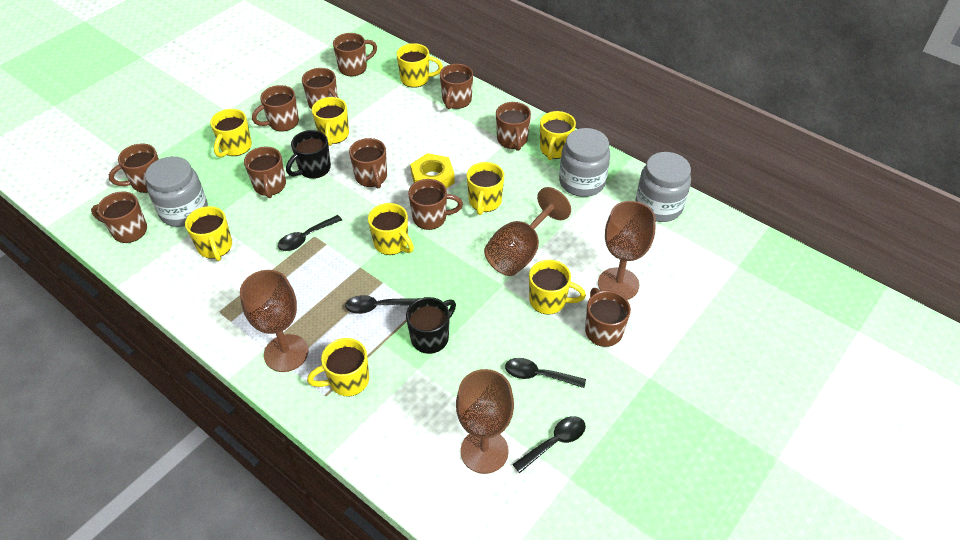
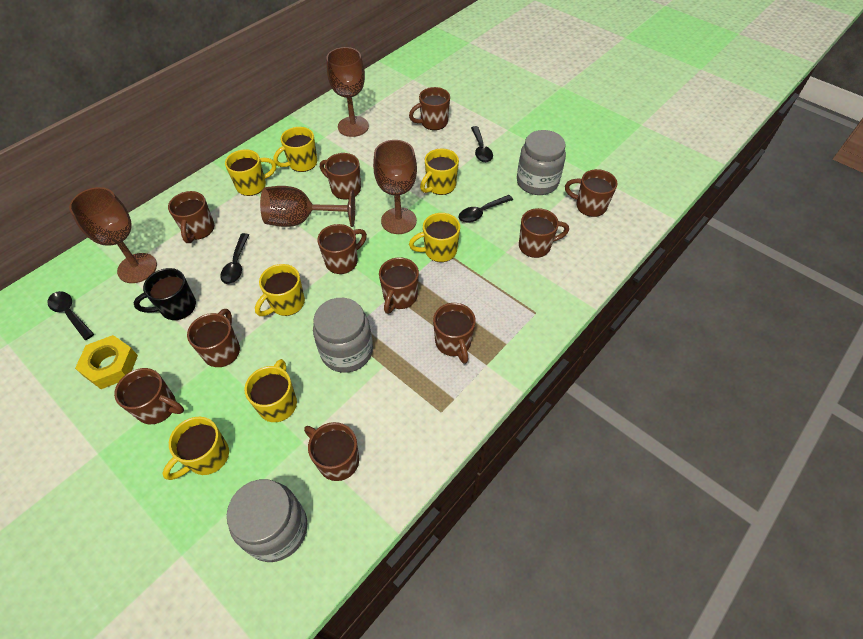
black mug: [286,130,331,179] [406,297,456,354] = 2 -> [134,268,196,320] = 1
yellow mug: [185,206,232,261] [210,109,252,157] [307,338,369,396] [312,97,349,146] [368,203,414,255] [397,43,443,88] [467,162,504,215] [529,260,586,315] [540,111,576,160] = 9 -> [162,417,229,480] [225,149,276,196] [245,359,297,422] [255,264,305,316] [273,127,317,172] [409,213,460,262] [420,149,459,195] = 7

